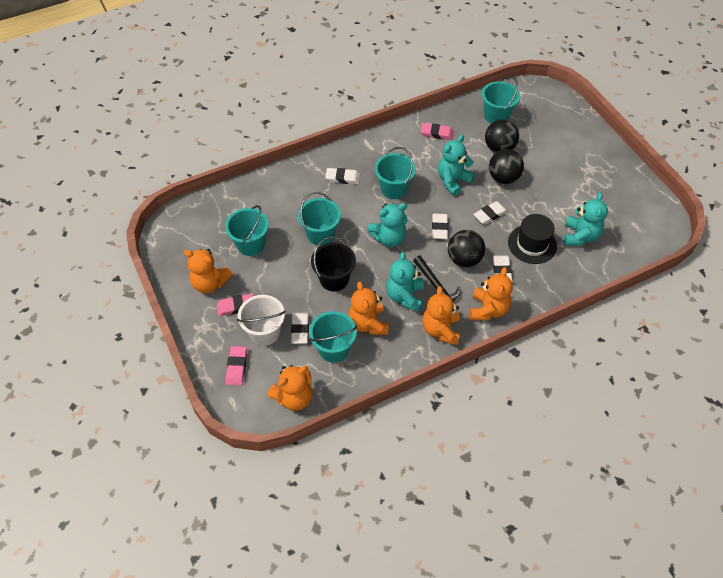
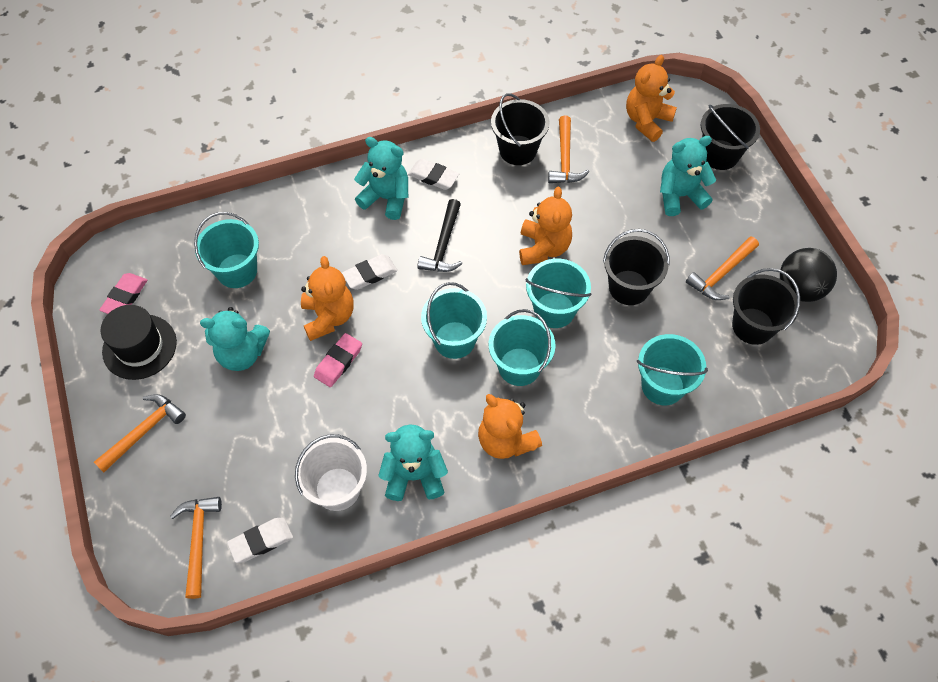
black ball: [448,230,485,267] [485,119,519,152] [489,149,524,184] = 3 -> [780,248,837,302] = 1
black bucket: [311,237,356,292] = 1 -> [491,93,550,165] [603,229,670,305] [701,104,760,170] [732,268,800,345] = 4
orange hammer: none = 0 -> [94,394,186,472] [170,497,222,599] [548,116,589,183] [686,236,759,300] = 4
orange teddy bear: [184,249,233,293] [268,365,313,411] [348,282,388,335] [422,286,461,345] [470,267,513,320] = 5 -> [301,256,354,341] [478,394,542,459] [519,187,572,265] [626,55,677,142] = 4
pink eraser: [217,294,254,316] [226,346,247,385] [421,123,454,140] = 3 -> [100,273,147,314] [314,333,362,387] = 2
white eraser: [291,313,309,344] [325,168,360,184] [432,213,448,239] [473,201,508,225] [493,255,513,282] = 5 -> [227,518,293,563] [342,254,397,290] [408,159,459,190] = 3

